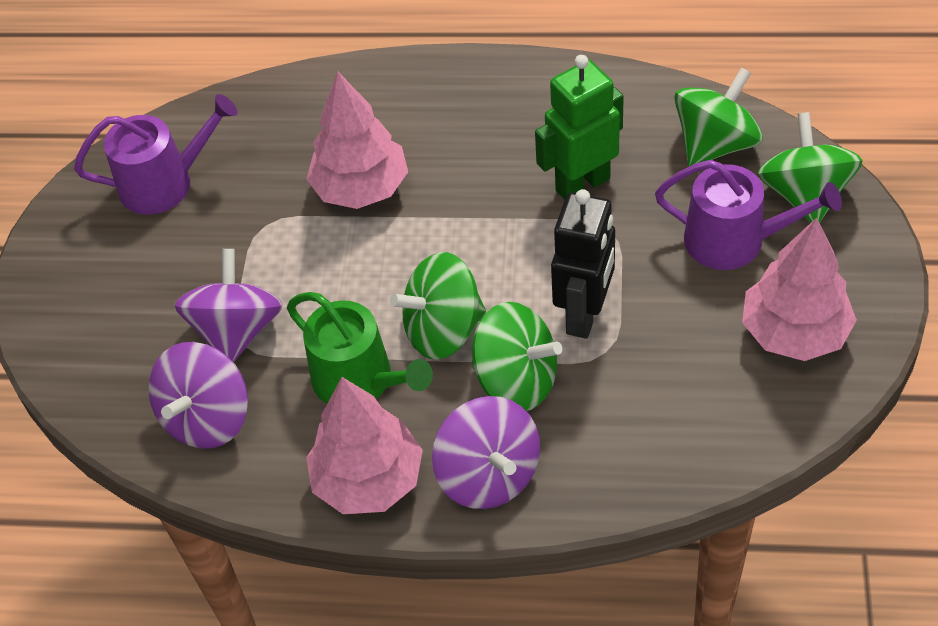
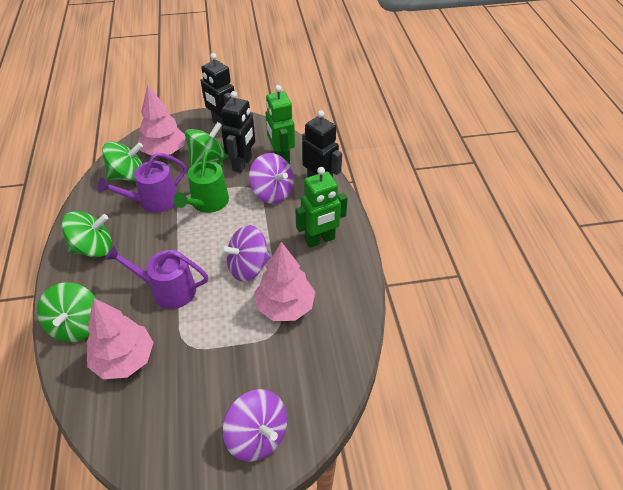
black robot: [551,189,615,339] = 1 -> [200,53,234,128] [221,91,255,173] [302,110,342,177] = 3
green robot: [535,55,624,200] = 1 -> [266,85,295,165] [295,167,347,248] = 2

